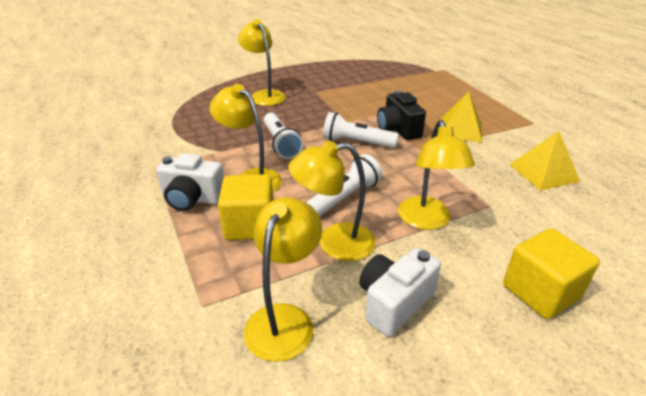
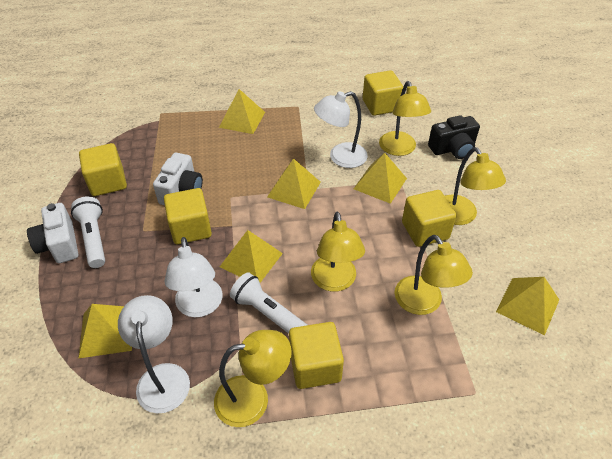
white flashlight: [263,113,303,159] [306,154,382,216] [323,112,399,148] = 3 -> [71,197,105,268] [230,272,307,334] = 2
white lamp: none = 0 -> [118,295,190,413] [164,237,222,317] [314,91,368,168] = 3
yellow cube: [218,174,274,240] [503,228,600,319] = 2 -> [79,143,127,196] [164,188,212,244] [289,322,344,389] [363,70,403,116] [402,190,457,247] = 5
yellow pyramid: [441,91,482,143] [510,131,580,191] = 2 -> [78,304,132,358] [219,89,265,134] [220,230,283,283] [267,158,321,209] [354,153,407,204] [496,277,559,336] = 6

